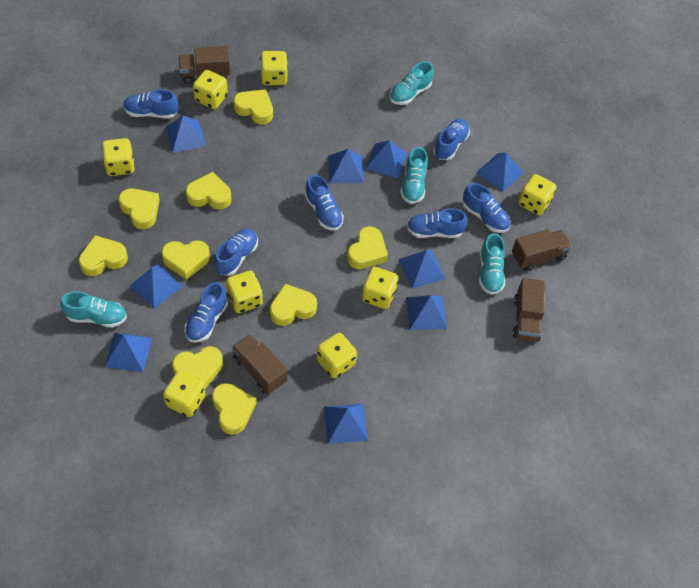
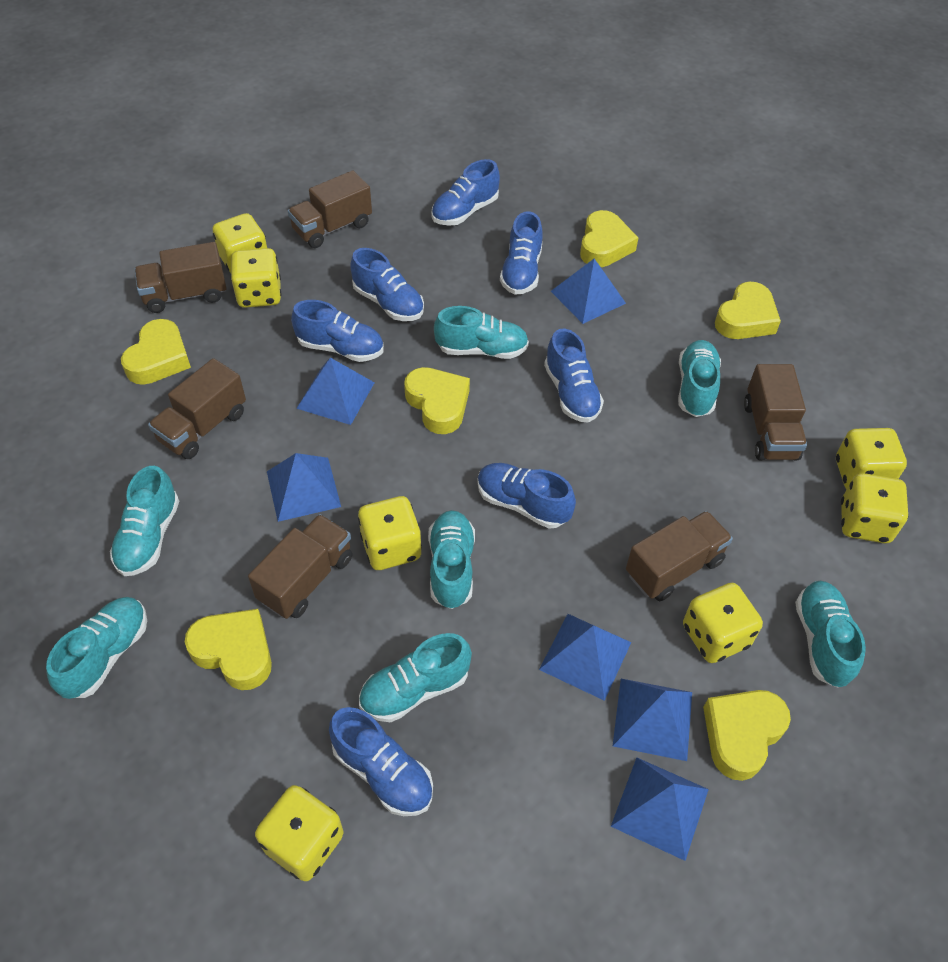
blue pyramid: [105,333,153,372] [130,264,183,309] [166,116,206,153] [324,404,368,444] [328,149,364,183] [365,140,407,178] [399,250,446,289] [406,295,447,330] [476,152,524,192] = 9 -> [267,453,341,522] [296,358,375,425] [539,614,631,701] [551,258,626,324] [611,758,709,861] [613,679,692,761] = 6
brown truck: [178,46,230,84] [232,334,287,394] [512,229,572,272] [512,278,546,341] = 4 -> [134,242,226,313] [148,358,246,459] [248,514,352,619] [288,170,372,248] [626,511,733,601] [744,364,807,460] = 6
turquoise shoe: [61,291,127,328] [390,61,434,105] [400,147,428,204] [479,233,505,295] = 4 -> [46,597,147,699] [110,466,179,576] [359,633,472,722] [428,510,475,609] [434,306,529,359] [678,340,721,417] [795,581,866,688] = 7
yellow dice: [102,138,135,176] [163,371,206,417] [193,70,228,109] [226,271,263,313] [260,51,288,85] [317,333,357,378] [362,267,398,309] [518,174,557,215] = 8 -> [212,213,267,273] [230,248,282,308] [255,785,343,881] [358,496,422,570] [683,583,763,663] [836,428,907,489] [841,473,909,543] = 7
yellow heart: [78,235,128,276] [118,188,160,229] [161,240,210,280] [172,346,223,389] [186,172,232,209] [212,383,257,435] [233,89,273,125] [270,284,317,326] [347,226,388,269] = 9 -> [121,319,191,385] [185,609,272,690] [404,367,470,434] [580,210,638,267] [703,690,791,781] [715,282,781,339] = 6

